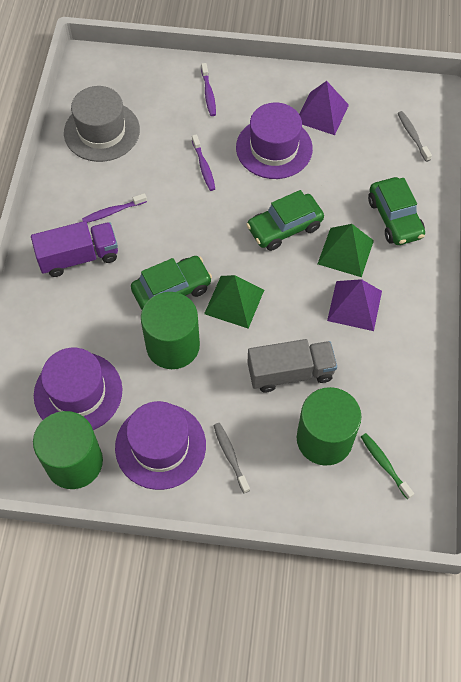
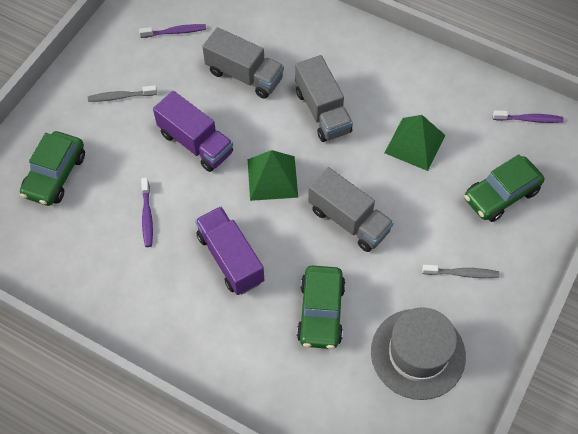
green cylinder: [33,411,103,489] [141,292,200,369] [297,387,361,466] = 3 -> none = 0
green toothbrush: [361,433,414,499] = 1 -> none = 0
grey truck: [248,339,337,393] = 1 -> [202,27,284,99] [295,55,353,142] [308,167,394,252] = 3
purple hat: [34,348,122,430] [115,401,206,490] [236,103,313,179] = 3 -> none = 0
purple pyramid: [299,81,349,135] [327,279,382,331] = 2 -> none = 0
purple truck: [31,221,118,277] = 1 -> [153,91,233,172] [195,207,264,295] = 2

